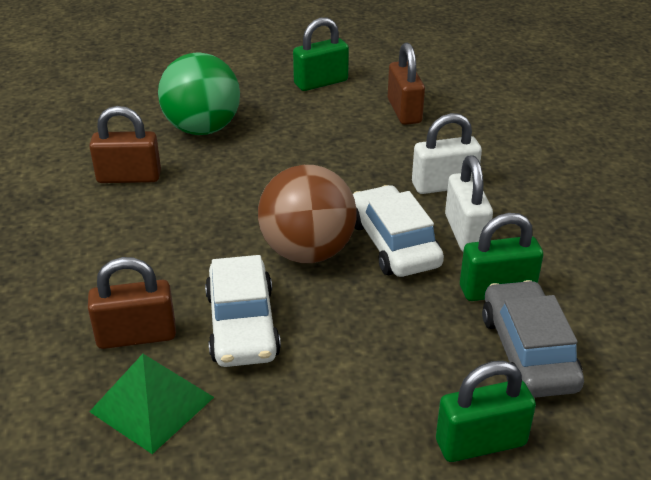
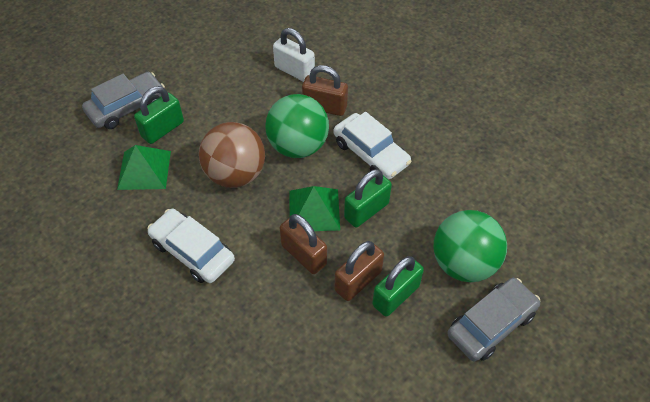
green ball: [158,53,240,135] = 1 -> [265,94,329,158] [433,210,507,282] = 2
green pyramid: [89,354,214,454] = 1 -> [117,145,171,190] [289,186,340,231] = 2
grey car: [482,280,584,398] = 1 -> [82,72,165,129] [447,278,540,362] = 2
white padlock: [412,113,482,194] [445,155,493,252] = 2 -> [273,28,315,82] = 1

